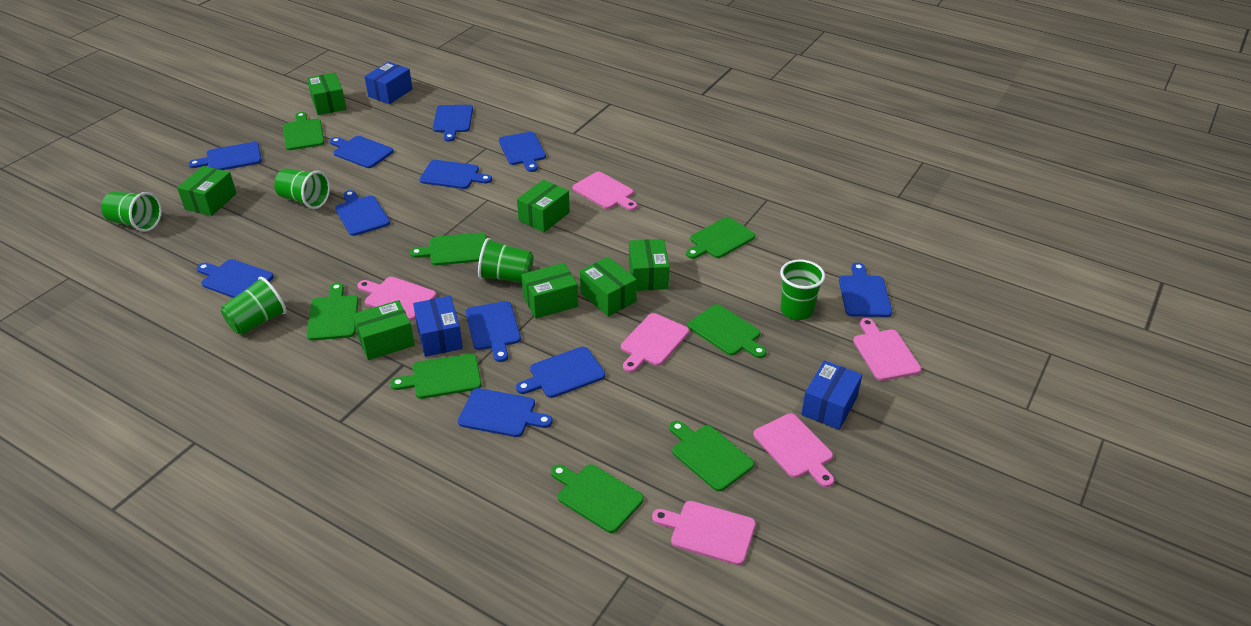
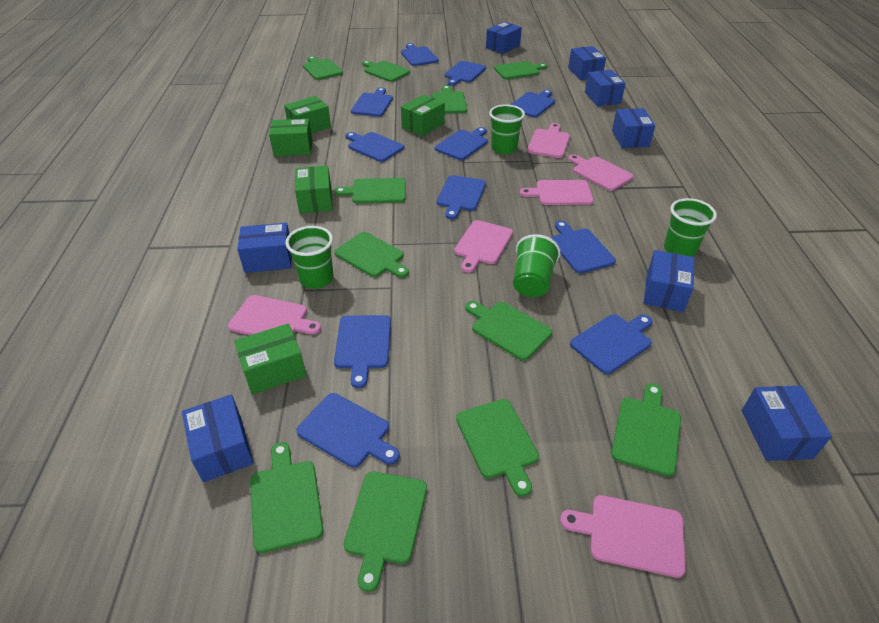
blue box: [365,62,412,104] [413,296,463,357] [801,360,862,430] = 3 -> [182,395,254,483] [237,223,292,273] [486,22,522,54] [568,46,606,80] [585,70,626,106] [612,108,655,148] [644,250,695,312] [741,386,832,461] = 8
green box: [177,166,237,216] [307,73,346,115] [352,300,415,360] [517,180,570,232] [521,263,578,319] [580,257,637,317] [629,239,669,291] = 7 -> [234,323,306,395] [269,119,312,156] [284,96,331,134] [295,166,333,214] [401,95,445,136] = 5
green cup: [101,191,162,232] [221,277,287,335] [274,168,330,209] [478,238,533,283] [780,259,825,320] = 5 -> [286,226,333,289] [489,104,525,154] [513,234,560,297] [664,198,717,257] = 4
green cutting board: [283,112,324,150] [307,282,359,341] [390,353,482,399] [410,233,486,266] [551,464,644,533] [669,421,754,491] [686,217,755,259] [688,304,767,358] = 8 -> [250,442,323,553] [303,56,343,80] [334,178,405,203] [334,232,409,278] [344,471,427,592] [362,60,410,82] [432,85,467,114] [456,399,539,497] [465,301,552,361] [494,61,547,79] [611,383,681,476] = 11

